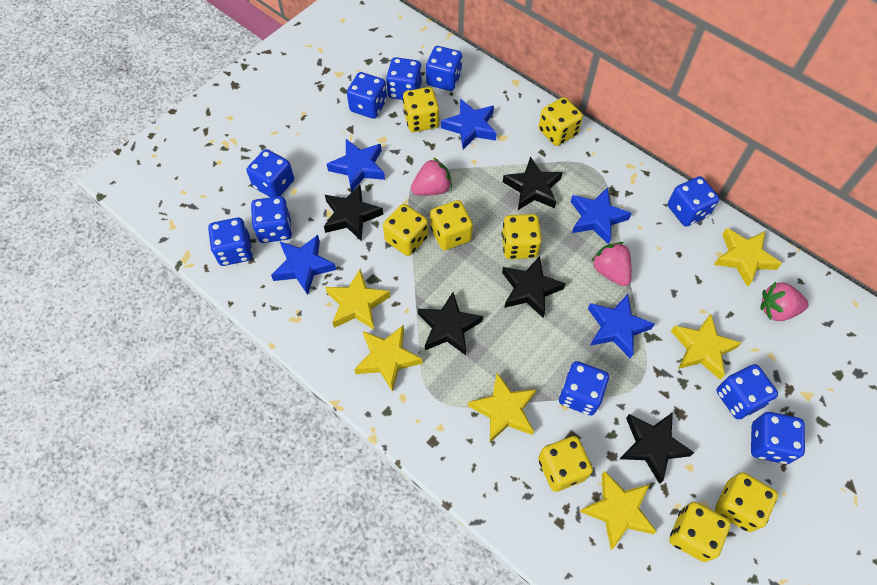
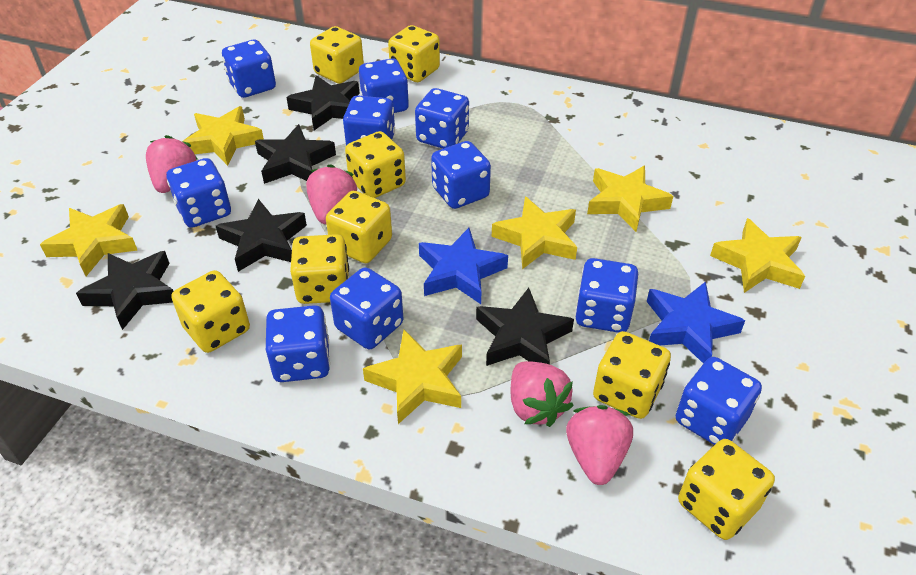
blue star: [271,235,336,295] [327,139,385,192] [441,98,497,150] [571,187,632,245] [588,294,655,359] = 5 -> [419,228,508,304] [647,282,745,363] = 2
pink strawberry: [411,158,452,195] [591,242,632,286] [760,282,809,321] = 3 -> [146,135,198,193] [306,164,357,224] [511,361,574,427] [566,405,633,485] = 4

